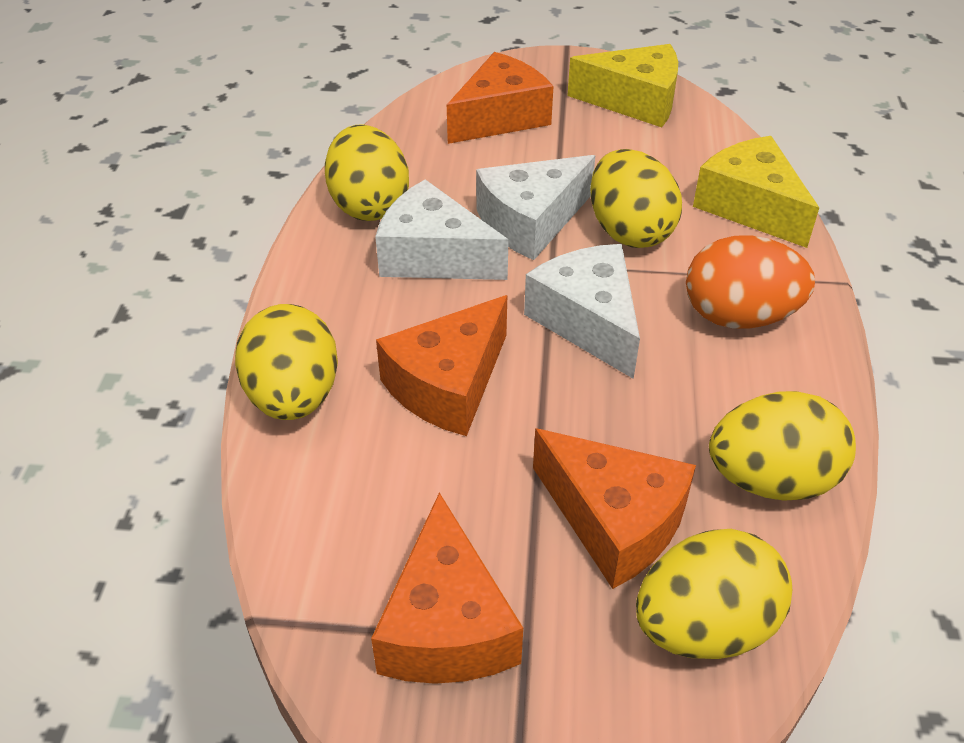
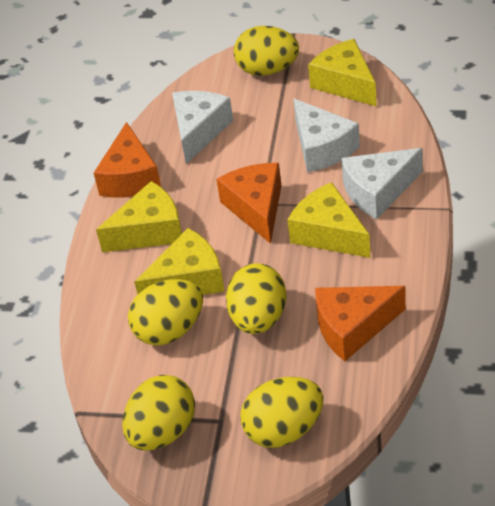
orange cheese: [371,493,523,684] [376,295,507,436] [447,52,554,144] [533,428,696,589] = 4 -> [94,122,161,198] [216,163,281,244] [315,286,406,361] = 3
orange egg: [686,235,815,329] = 1 -> none = 0
yellow cheese: [567,44,678,127] [693,136,819,248] = 2 -> [96,181,182,252] [134,228,225,295] [288,182,371,258] [308,39,377,107] = 4

